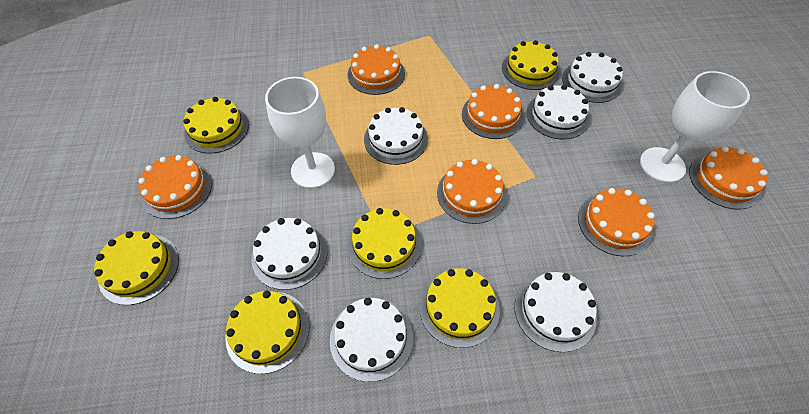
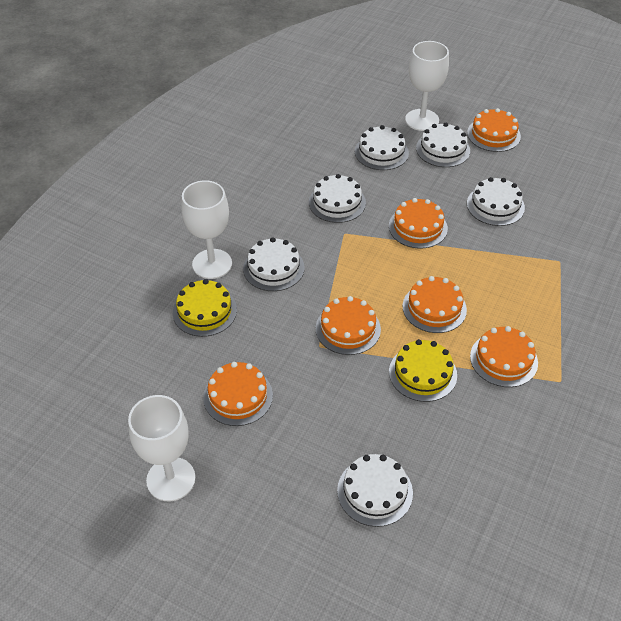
white goblet: [265,77,335,188] [640,71,750,183] = 2 -> [128,395,196,501] [181,180,232,279] [405,41,449,131] = 3
yellow cake: [94,231,179,305] [183,97,249,154] [225,291,309,374] [347,208,421,279] [419,268,500,348] [502,40,560,90] = 6 -> [173,279,237,337] [389,339,457,402] = 2

